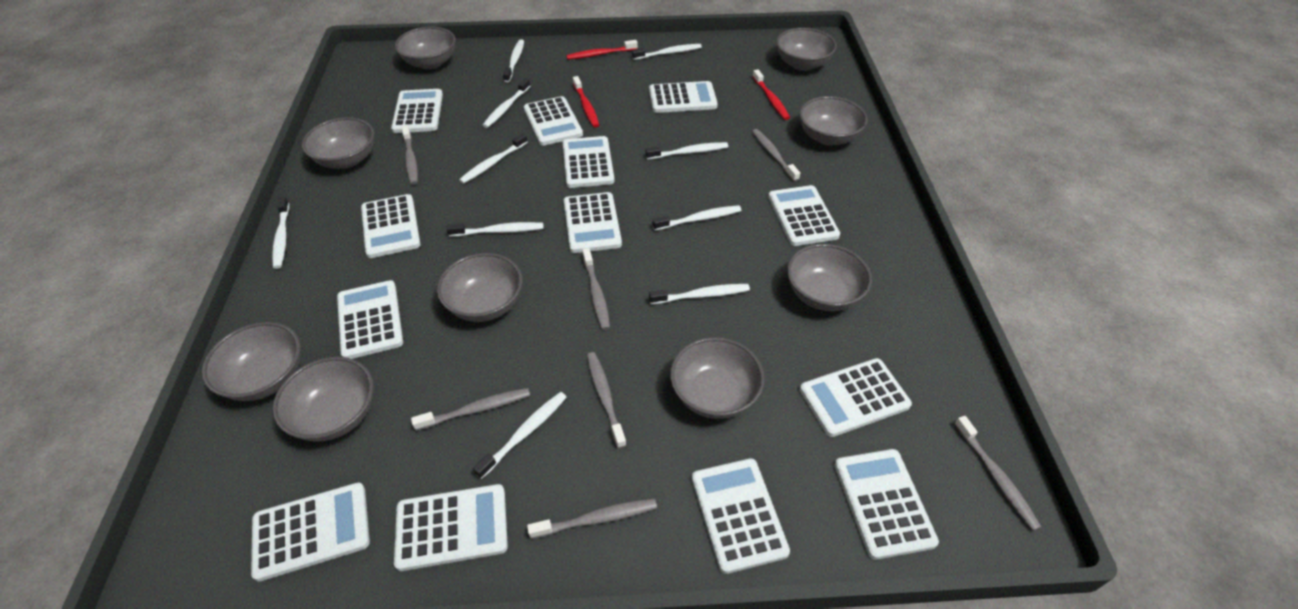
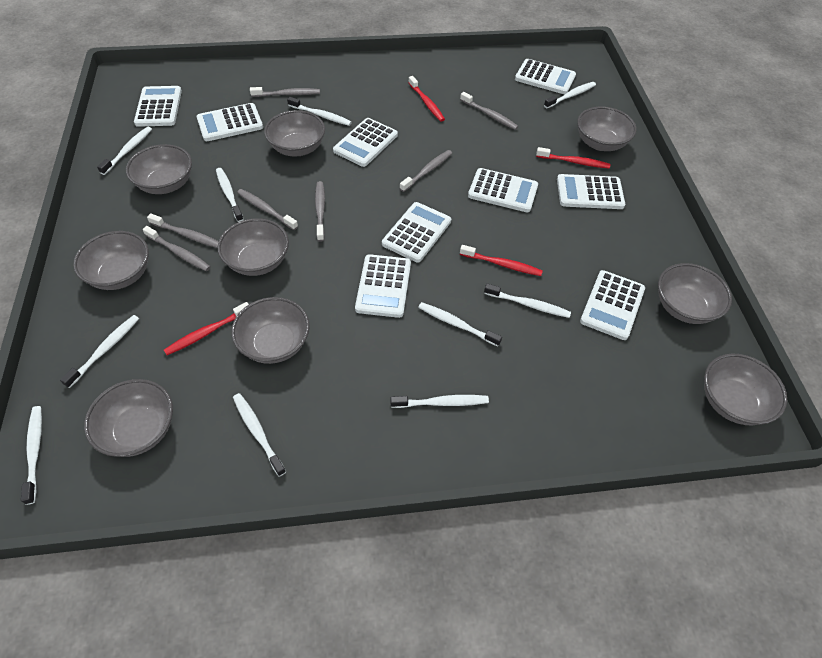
red toothbrush: [566,40,638,60] [573,76,599,128] [753,70,790,120] = 3 -> [164,302,249,355] [408,76,445,122] [460,245,543,276] [536,147,611,169] = 4
white calculator: [251,483,370,582] [337,280,403,359] [361,194,421,258] [391,89,443,133] [394,484,508,571] [524,96,583,146] [563,136,614,188] [564,192,622,253] [649,81,718,113] [692,459,790,574] [768,185,840,246] [800,358,912,437] [834,449,939,560] = 13 -> [134,86,182,127] [196,103,263,141] [333,118,398,167] [355,254,411,318] [382,202,451,263] [468,168,538,212] [515,59,576,94] [557,174,625,209] [580,270,645,340] = 9

